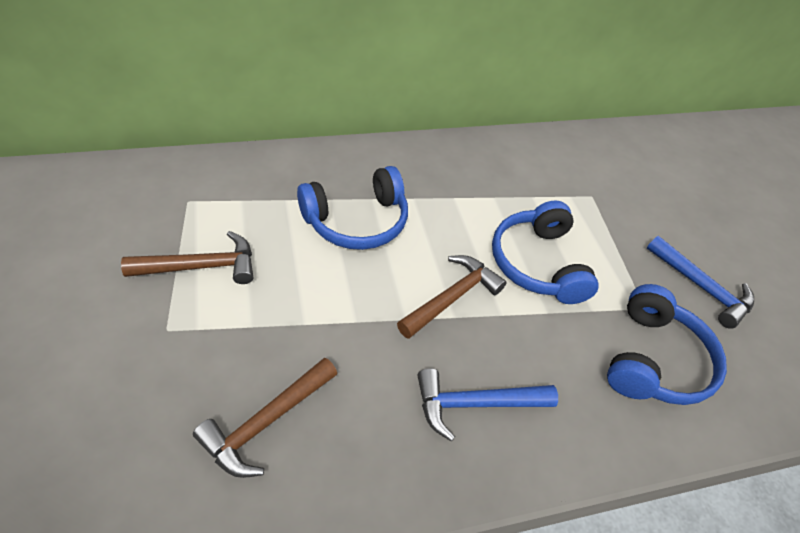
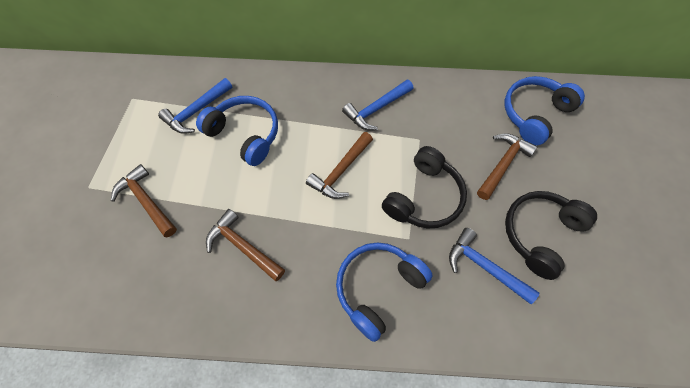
black headphones: none = 0 -> [382,146,467,228] [505,191,597,280] = 2
blue hammer: [418,368,558,441] [647,236,754,329] = 2 -> [158,78,233,134] [342,80,414,130] [449,228,539,304] = 3
brown hammer: [121,231,253,284] [193,357,337,478] [397,255,507,339] = 3 -> [111,164,177,237] [206,209,285,281] [306,132,373,199] [477,133,537,200] = 4

